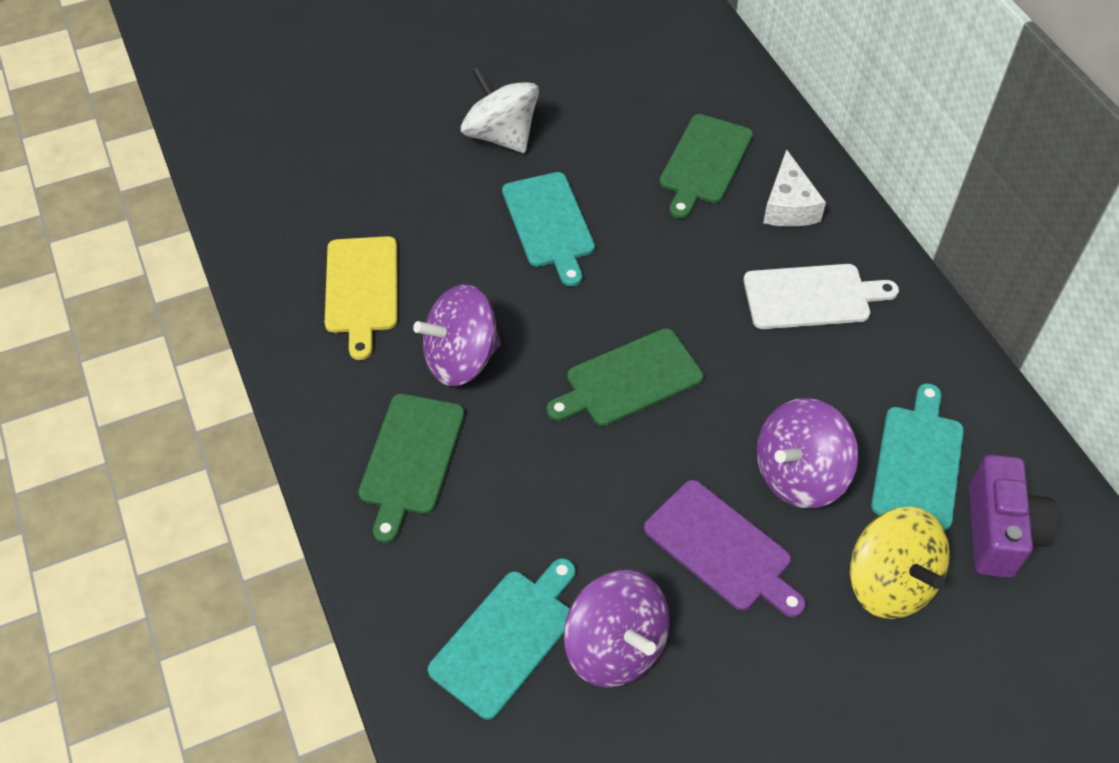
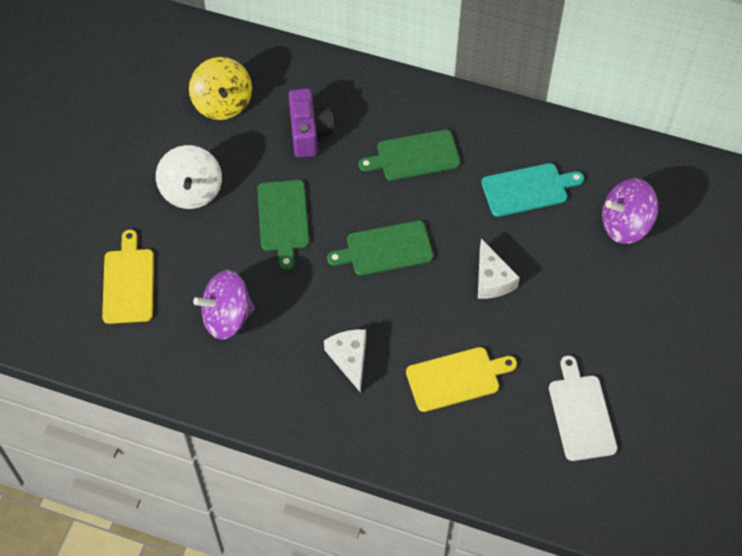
purple cutting board: [644,480,806,617] = 1 -> none = 0
purple spinning top: [413,284,501,387] [564,570,670,688] [757,398,858,508] = 3 -> [193,270,255,339] [602,178,658,244] = 2
turquoise cutting board: [428,558,575,720] [502,172,595,287] [871,383,964,531] = 3 -> [481,163,584,217] = 1
white cheese: [763,149,826,227] = 1 -> [324,329,366,393] [478,239,520,299] = 2
yellow cutting board: [325,236,397,360] = 1 -> [102,230,154,324] [406,347,517,412] = 2

